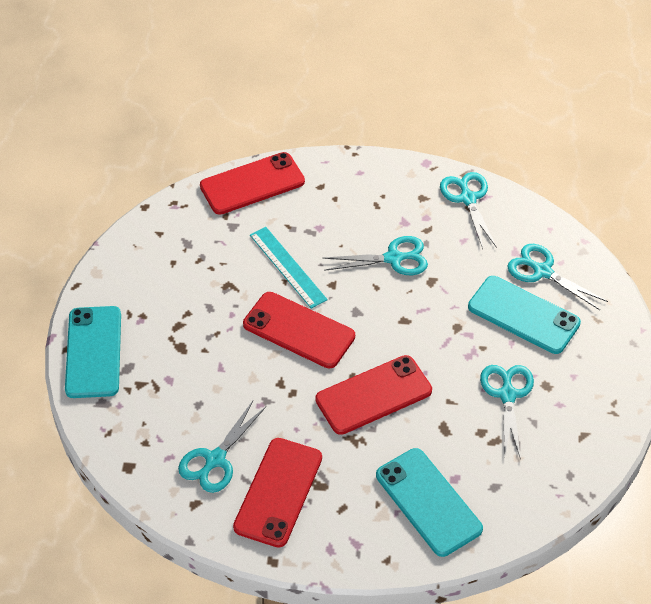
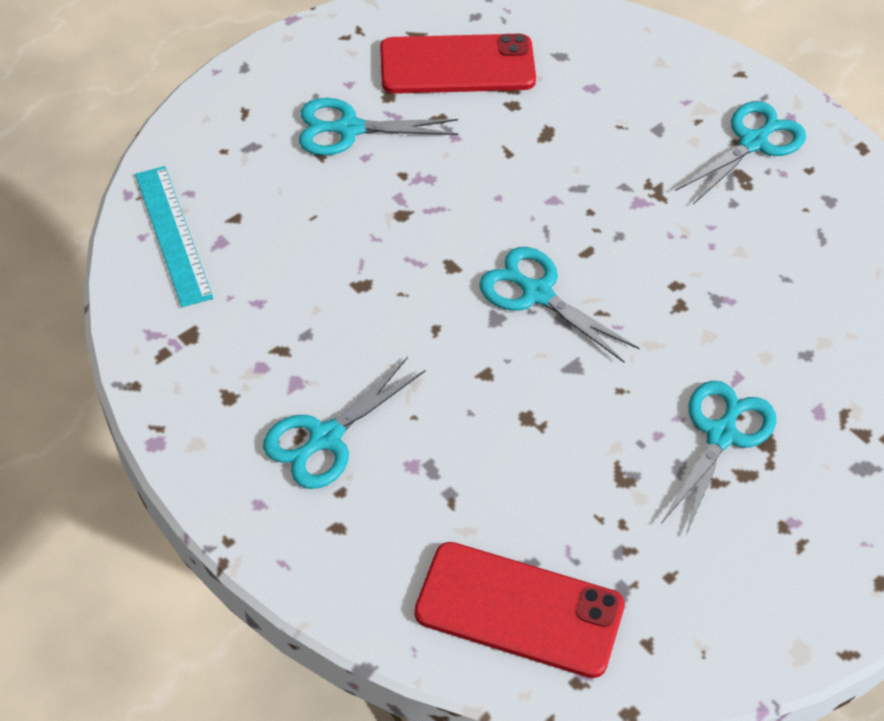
red phone: [200,152,305,215] [233,438,322,548] [243,292,355,368] [315,355,432,435] = 4 -> [380,34,536,94] [414,542,625,678] = 2
turquoise phone: [65,306,121,398] [376,448,483,557] [468,276,581,354] = 3 -> none = 0

